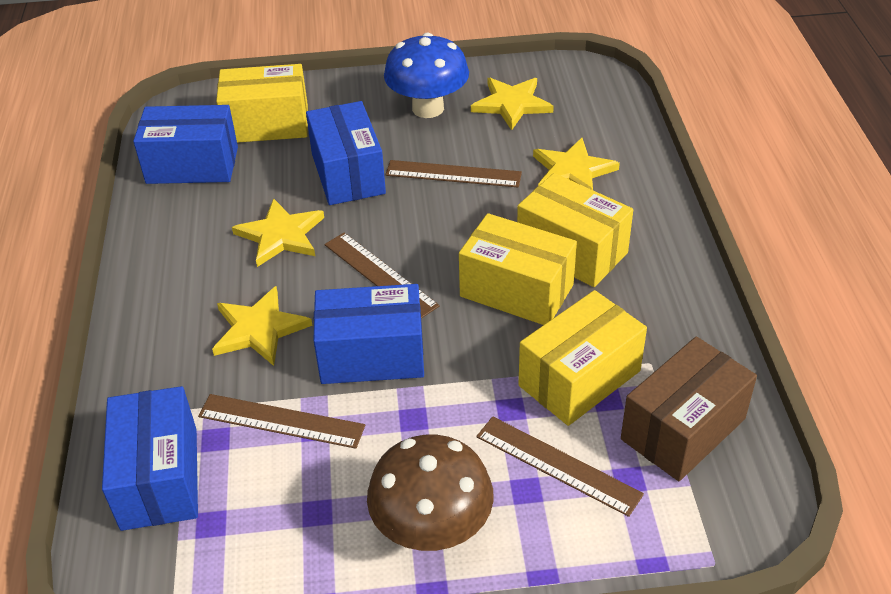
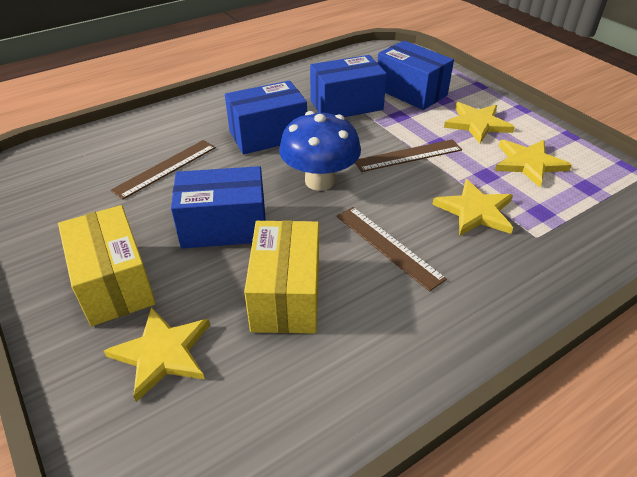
brown box: [621,336,757,481] = 1 -> none = 0
brown mushroom: [367,435,494,551] = 1 -> none = 0
brown ruler: [198,394,365,449] [325,233,440,319] [385,160,522,187] [476,416,644,517] = 4 -> [110,140,216,200] [336,207,447,292] [355,139,462,172] = 3
yellow box: [216,64,308,143] [459,213,577,325] [517,173,633,287] [518,290,647,426] = 4 -> [58,205,156,326] [244,220,319,334] = 2

